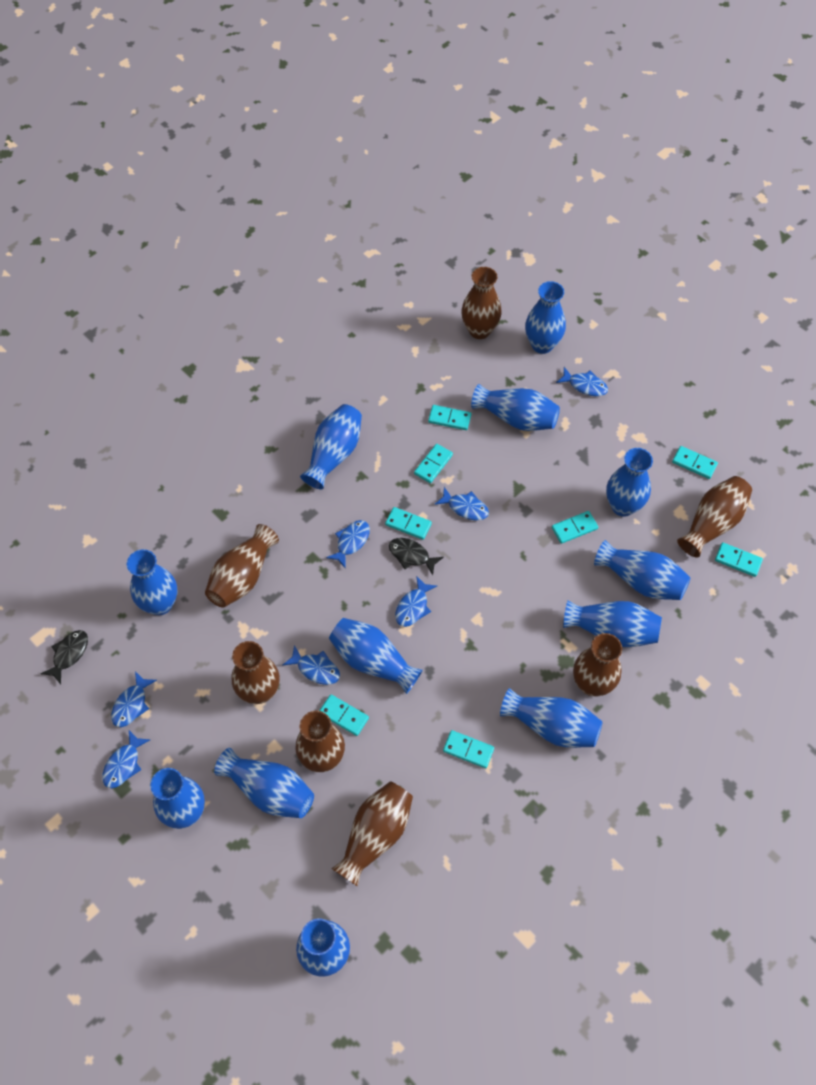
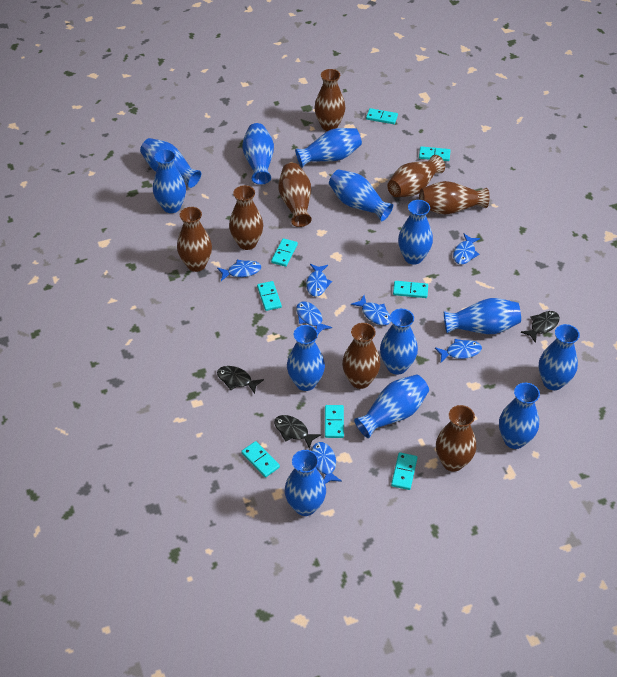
black fish: [41,630,88,684] [389,538,444,575] = 2 -> [217,366,264,394] [274,415,321,449] [521,311,560,343] = 3
blue vase: [127,549,177,615] [150,768,205,829] [214,748,314,818] [296,918,350,977] [300,404,362,489] [329,618,423,694] [471,384,560,431] [500,688,603,748] [525,281,566,354] [563,600,662,647] [594,540,690,600] [606,448,653,517] = 12 -> [140,138,201,188] [153,149,186,213] [242,123,274,185] [285,450,326,516] [287,325,325,391] [295,128,362,167] [329,169,393,221] [354,375,429,438] [380,309,418,375] [398,200,433,265] [444,298,521,334] [499,383,540,449] [539,324,580,390] = 13
brown vase: [205,524,279,608] [232,641,280,704] [296,711,345,772] [331,781,413,887] [461,267,502,339] [573,633,622,696] [677,476,752,558] = 7 -> [177,207,212,272] [229,185,263,250] [279,163,312,227] [314,69,345,131] [342,323,380,389] [387,155,445,197] [419,181,490,215] [436,405,476,472] = 8

